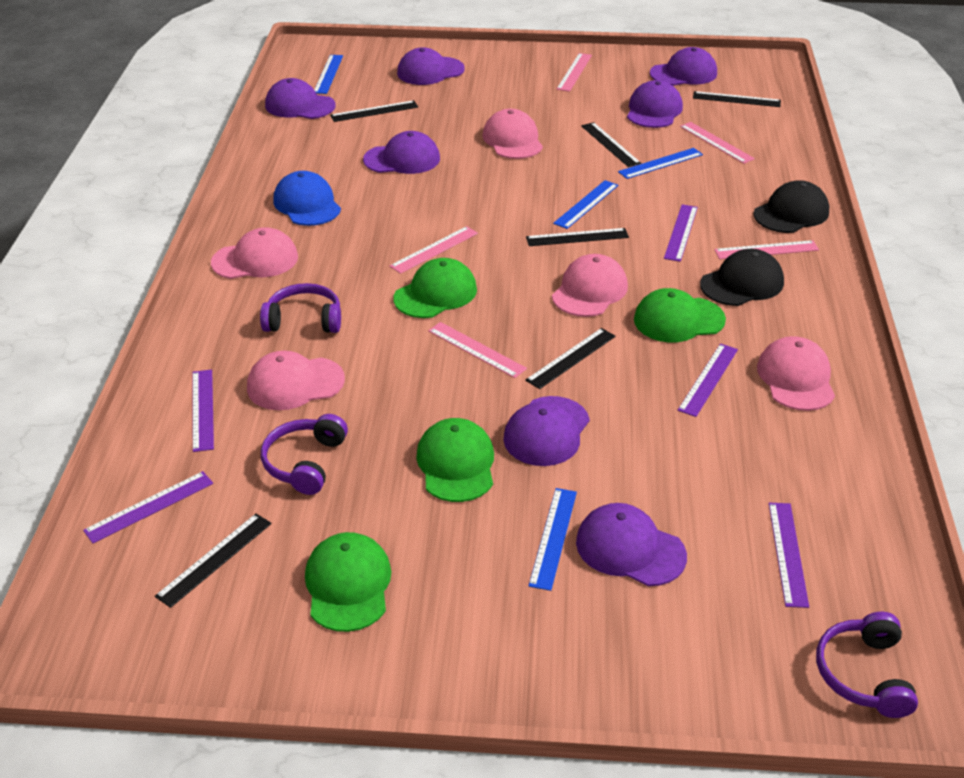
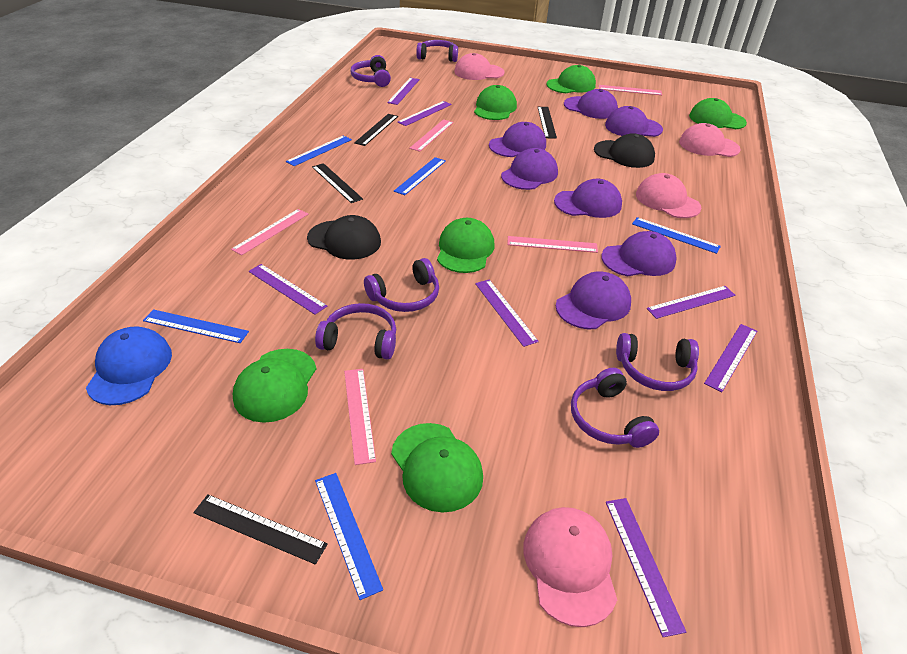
black ruler: [155,514,272,608] [330,100,418,122] [525,328,616,389] [526,228,629,246] [581,122,641,167] [693,91,781,107] = 6 -> [193,494,328,565] [312,163,363,203] [354,114,398,146] [538,107,557,139] = 4
blue ruler: [314,55,343,94] [528,488,577,591] [553,180,618,229] [618,148,703,179] = 4 -> [143,309,249,343] [286,135,352,166] [315,473,383,600] [394,157,446,195] [632,217,721,254] = 5
green cap: [305,532,391,632] [393,258,477,318] [416,418,494,502] [634,288,726,343] = 4 -> [233,349,316,423] [391,423,483,513] [437,218,494,273] [474,85,517,120] [546,65,596,93] [689,98,747,129] = 6
pink cap: [211,227,298,279] [247,351,345,410] [482,109,543,159] [552,254,628,317] [757,336,835,411] = 5 -> [454,53,504,80] [523,507,617,627] [636,173,701,218] [679,123,741,157] = 4
purple headphones: [260,283,341,333] [261,414,348,495] [816,612,918,718] = 3 -> [315,303,396,360] [351,55,391,87] [364,258,439,312] [416,40,458,62] [571,368,659,448] [616,333,699,391] = 6
purple ruler: [83,471,213,543] [192,370,214,452] [664,204,698,262] [678,344,738,417] [769,503,809,608] = 5 -> [249,264,328,315] [387,78,420,105] [397,101,452,126] [475,279,539,347] [606,498,686,637] [646,286,735,319] [704,324,757,392] = 7

